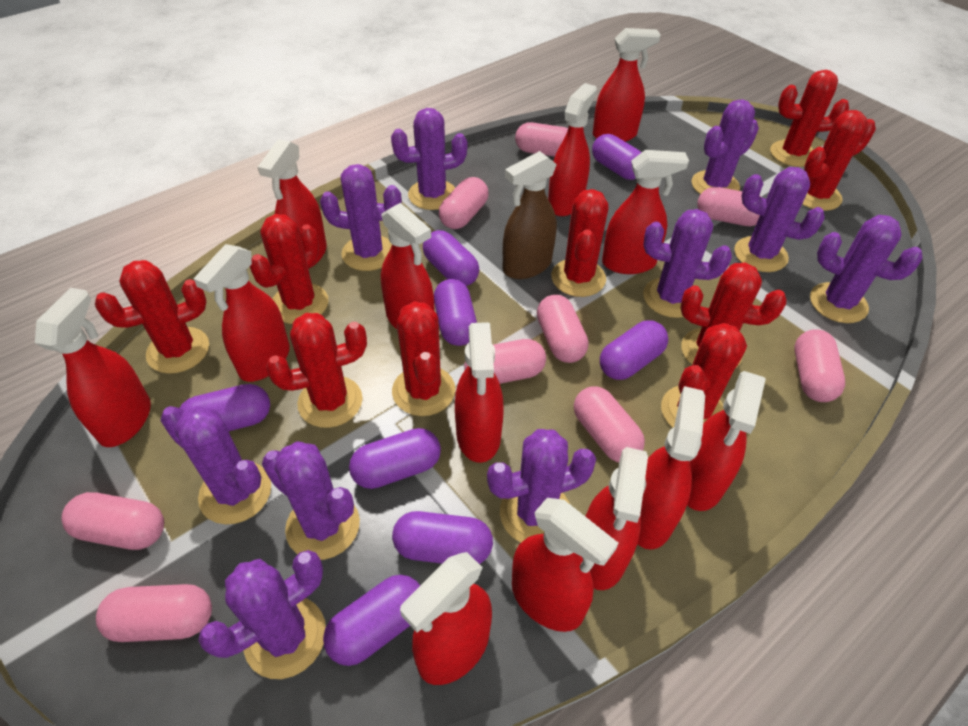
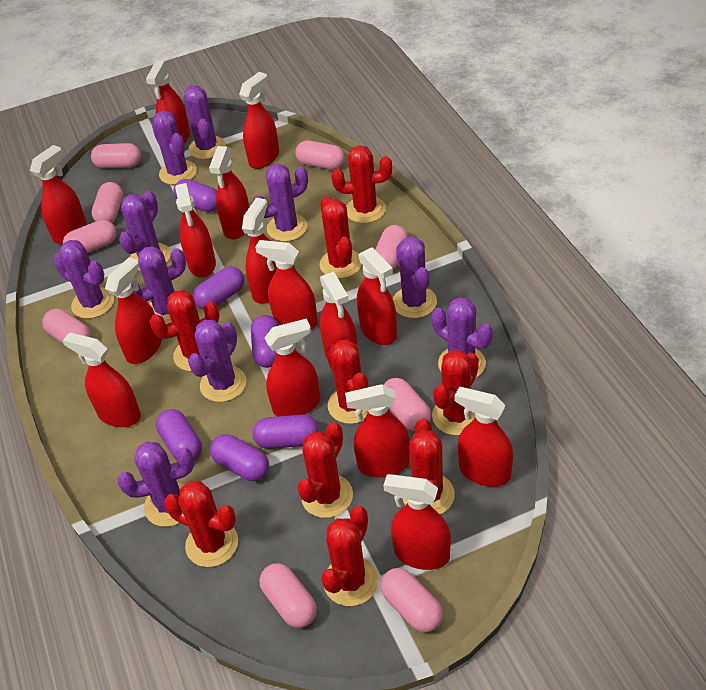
brown spray bottle: [503,151,557,279] = 1 -> none = 0
purple capsule: [180,384,270,431] [323,575,420,666] [349,428,441,489] [392,511,493,564] [423,230,479,286] [434,279,477,346] [592,134,642,180] [600,320,668,380] = 8 -> [156,409,202,461] [173,179,217,212] [193,266,244,309] [210,434,269,481] [251,315,279,368] [253,414,319,449] = 6
red spray bottle: [35,288,151,447] [194,244,290,382] [258,139,327,268] [381,203,434,329] [400,552,492,685] [455,322,504,463] [512,498,619,632] [548,83,597,216] [585,447,648,590] [593,28,661,142] [602,150,689,274] [637,386,705,550] [687,371,766,511] = 13 -> [30,145,86,244] [63,332,141,427] [105,257,162,364] [146,61,190,144] [175,183,216,278] [209,146,249,239] [239,72,279,169] [242,198,277,304] [255,240,318,330] [264,319,320,416] [320,272,357,360] [345,384,410,478] [357,247,397,345] [383,474,451,570] [455,387,513,487] = 15

